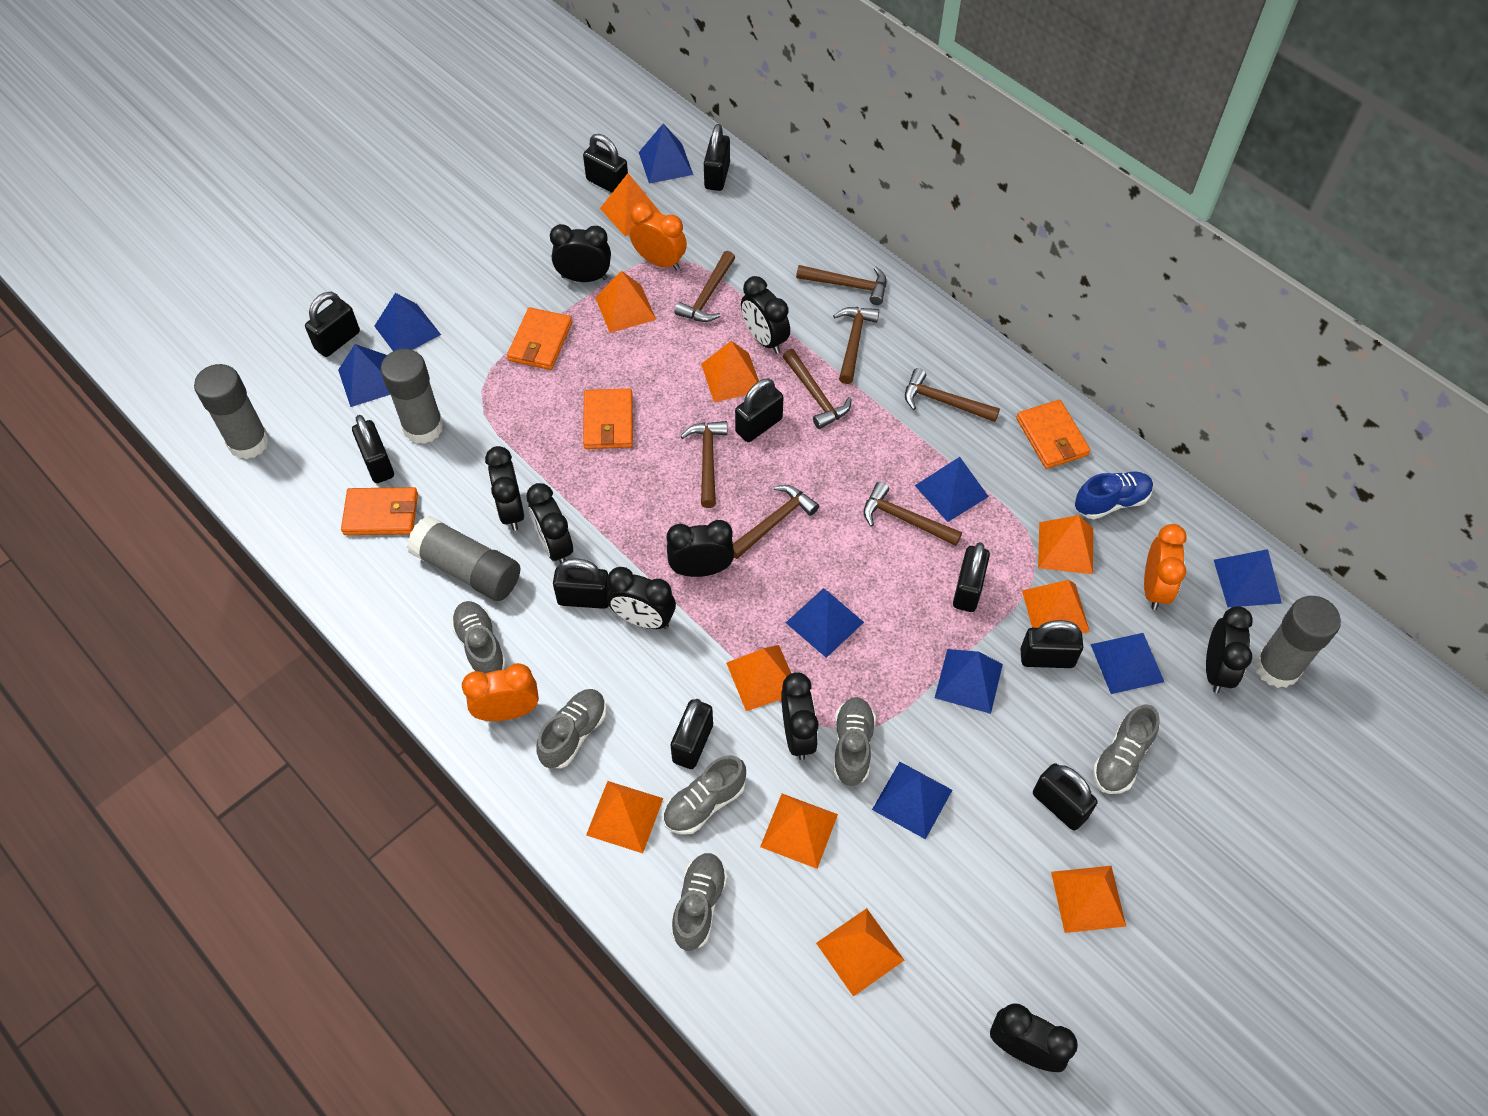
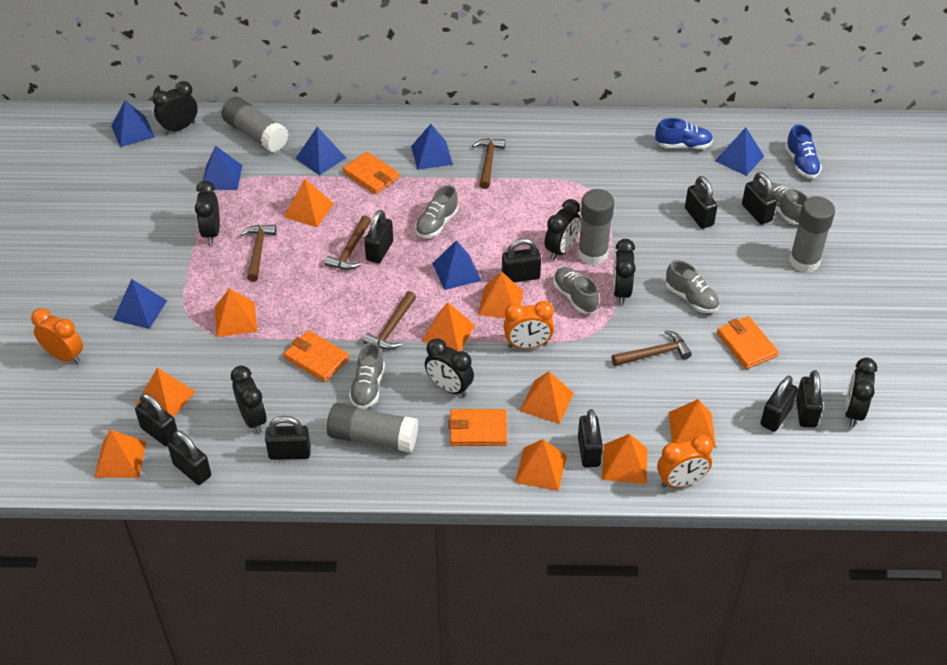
black clock: [485,446,524,531] [526,483,573,563] [550,224,611,282] [607,567,676,629] [667,520,734,577] [741,276,790,354] [781,672,819,760] [990,1003,1078,1072] [1206,606,1253,693] = 9 -> [153,81,198,135] [195,181,220,244] [231,366,267,433] [425,338,474,397] [545,199,581,260] [613,239,636,305] [845,358,877,427] = 7
blue pyramid: [338,344,391,407] [374,293,441,351] [639,124,693,184] [786,588,864,658] [872,762,952,839] [915,457,989,522] [935,649,1003,714] [1090,633,1164,694] [1214,549,1282,607] = 9 -> [111,100,155,147] [113,279,167,329] [203,146,242,190] [295,127,346,175] [411,124,453,170] [432,240,481,290] [715,127,764,176] = 7
blue shoe: [1075,472,1153,519] = 1 -> [655,118,713,149] [785,124,822,178] = 2
brown hammer: [674,251,735,322] [681,421,727,508] [733,485,819,559] [783,349,852,429] [796,265,886,305] [833,307,879,384] [864,482,962,546] [905,368,1000,422] = 8 -> [241,225,277,281] [324,216,371,270] [363,291,416,350] [472,138,506,189] [612,330,692,366] = 5
grey shoe: [450,601,506,674] [536,689,607,769] [663,755,746,835] [671,853,728,951] [833,697,876,786] [1093,704,1160,794] = 6 -> [349,342,385,409] [415,185,458,238] [553,267,599,314] [666,260,719,313] [764,182,808,224] = 5

